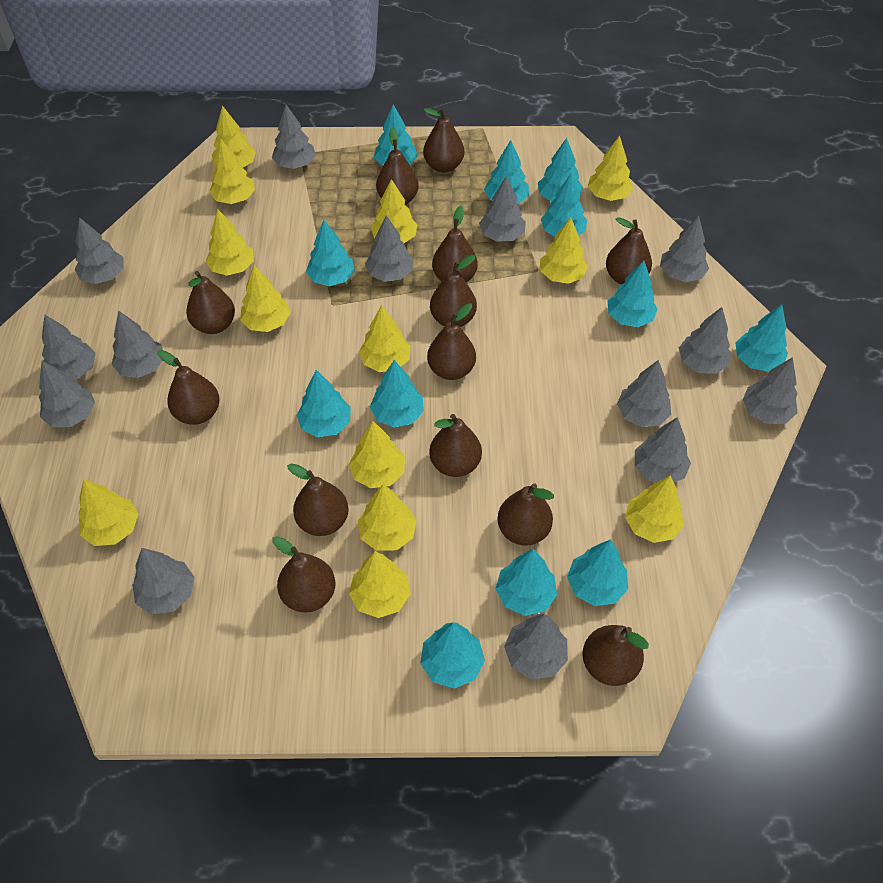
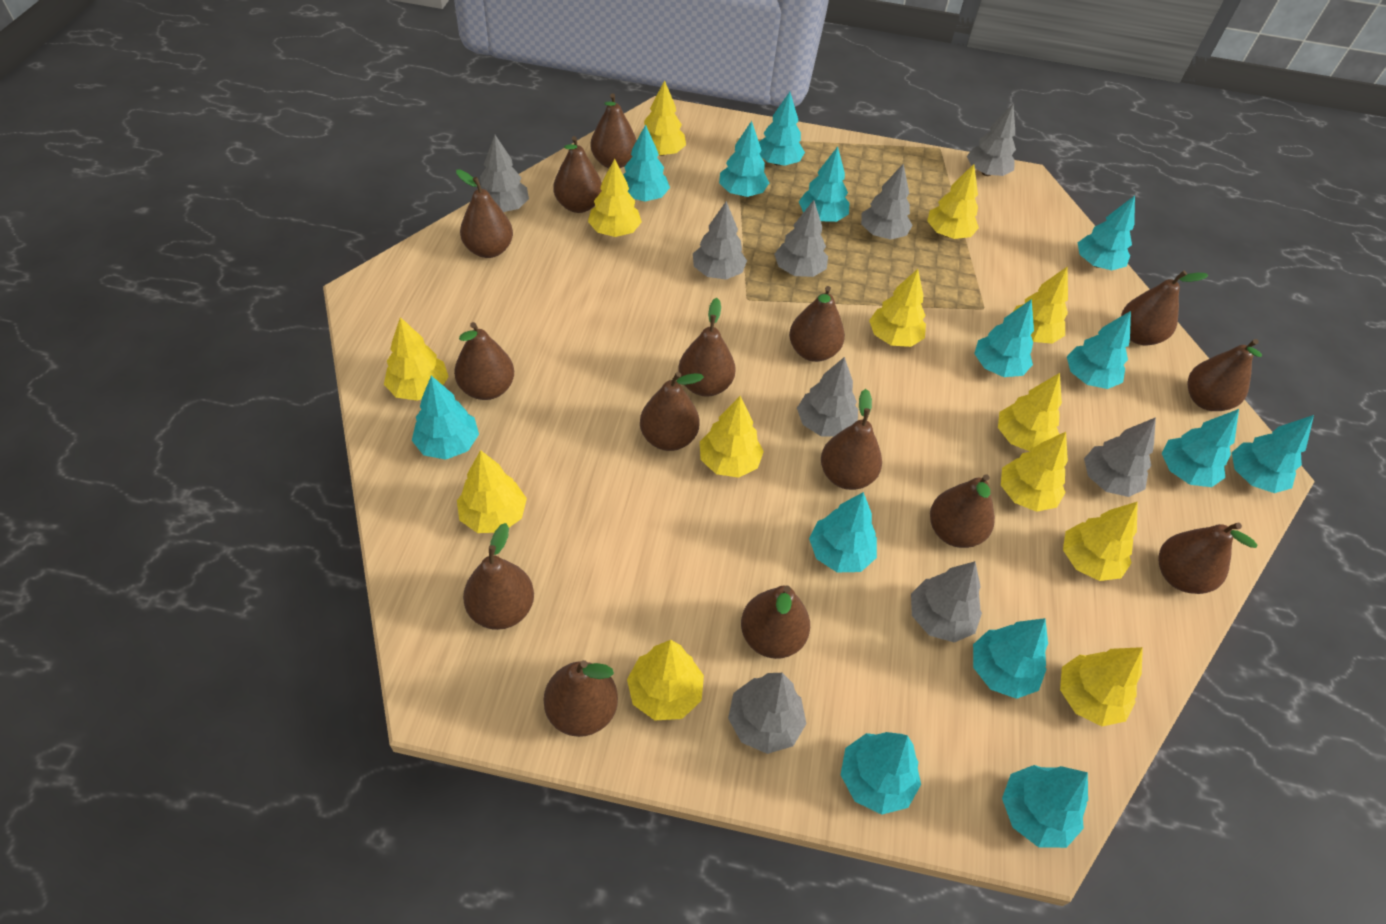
brown pear: [158,350,220,425] [186,271,235,334] [273,536,335,613] [287,463,349,536] [376,128,419,205] [423,107,464,173] [427,303,476,380] [429,414,482,477] [430,255,477,327] [432,206,477,283] [497,483,554,546] [582,625,649,686] [606,217,652,285] = 13 -> [454,322,514,400] [456,169,513,258] [463,523,534,630] [544,660,618,737] [553,136,602,213] [591,94,637,168] [640,372,704,451] [678,298,736,397] [741,585,810,659] [789,286,845,362] [821,389,882,490] [930,474,995,548] [1121,271,1208,345] [1158,523,1257,594] [1188,339,1262,411] = 15
grey tree: [39,361,95,427] [42,315,96,380] [75,217,123,284] [111,310,163,378] [132,548,195,614] [272,105,316,169] [365,215,413,282] [479,176,526,242] [504,614,568,679] [617,360,671,427] [635,417,691,482] [660,216,709,282] [679,307,731,374] [743,357,798,424] = 14 -> [480,135,529,212] [693,201,747,280] [728,673,806,754] [774,200,828,277] [797,357,858,437] [861,164,913,240] [911,561,982,643] [967,104,1016,176] [1084,417,1156,497] = 9
turquoise tree: [297,370,351,437] [306,220,355,286] [370,360,424,428] [374,104,418,166] [420,622,485,689] [484,140,529,204] [496,549,557,616] [538,138,583,201] [541,173,587,237] [567,540,628,606] [608,260,658,327] [735,304,788,372] = 12 -> [412,376,479,460] [623,124,670,201] [719,121,769,197] [759,92,805,166] [799,146,850,222] [809,492,877,572] [841,732,921,815] [973,618,1048,699] [974,299,1034,377] [1002,765,1088,848] [1067,311,1131,389] [1078,196,1135,270] [1162,409,1239,487] [1232,415,1314,493] = 14

